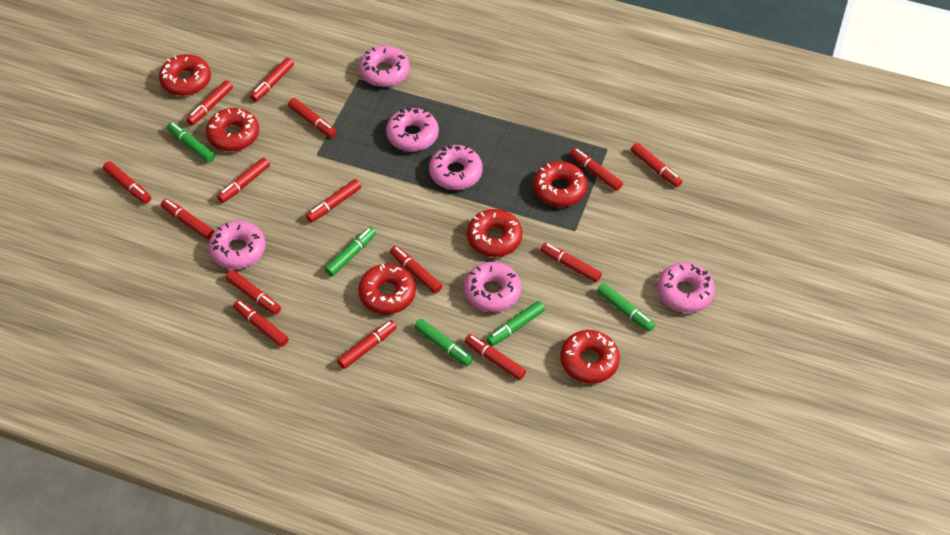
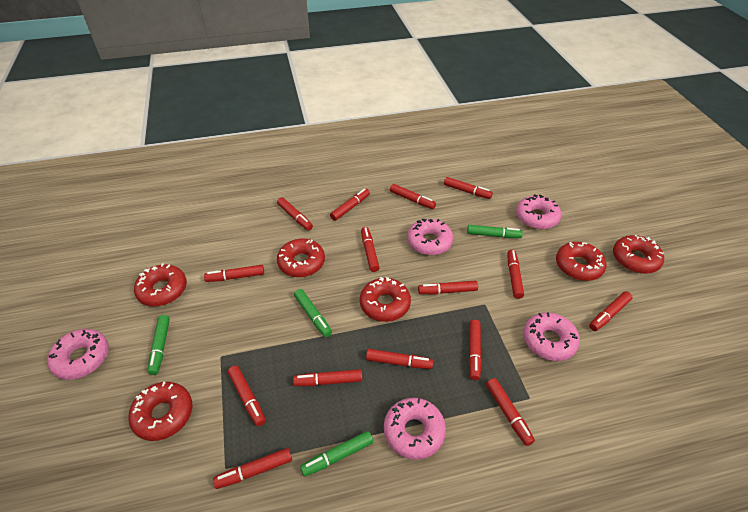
green marker: [167,122,215,163] [325,227,376,276] [414,319,473,366] [486,301,545,346] [597,283,655,332] = 5 -> [148,315,170,375] [294,289,332,337] [300,431,373,477] [467,225,523,238] = 4
pink donut: [209,221,266,269] [359,46,410,87] [386,108,439,152] [429,145,483,190] [464,262,521,312] [657,262,715,313] = 6 -> [47,329,109,380] [384,398,446,460] [407,219,453,255] [516,194,561,229] [523,312,580,361] = 5

